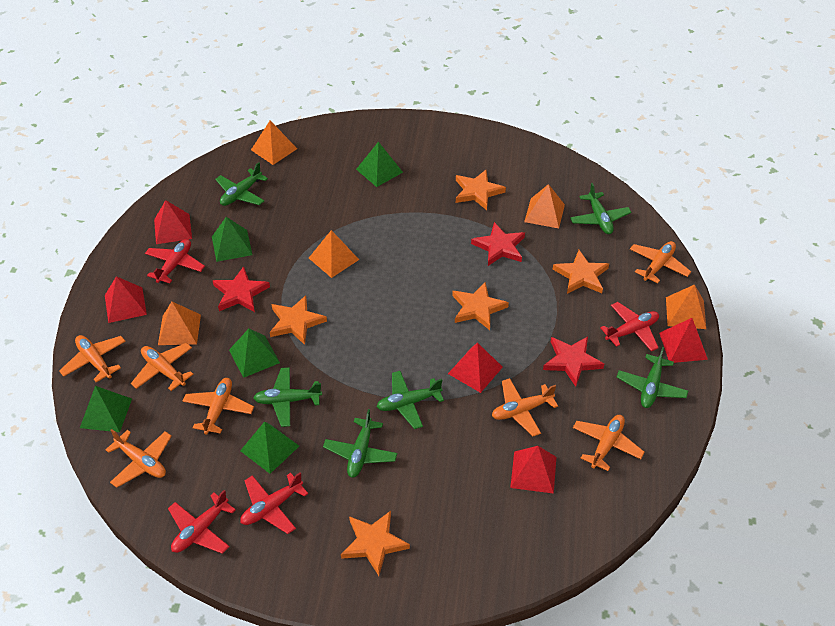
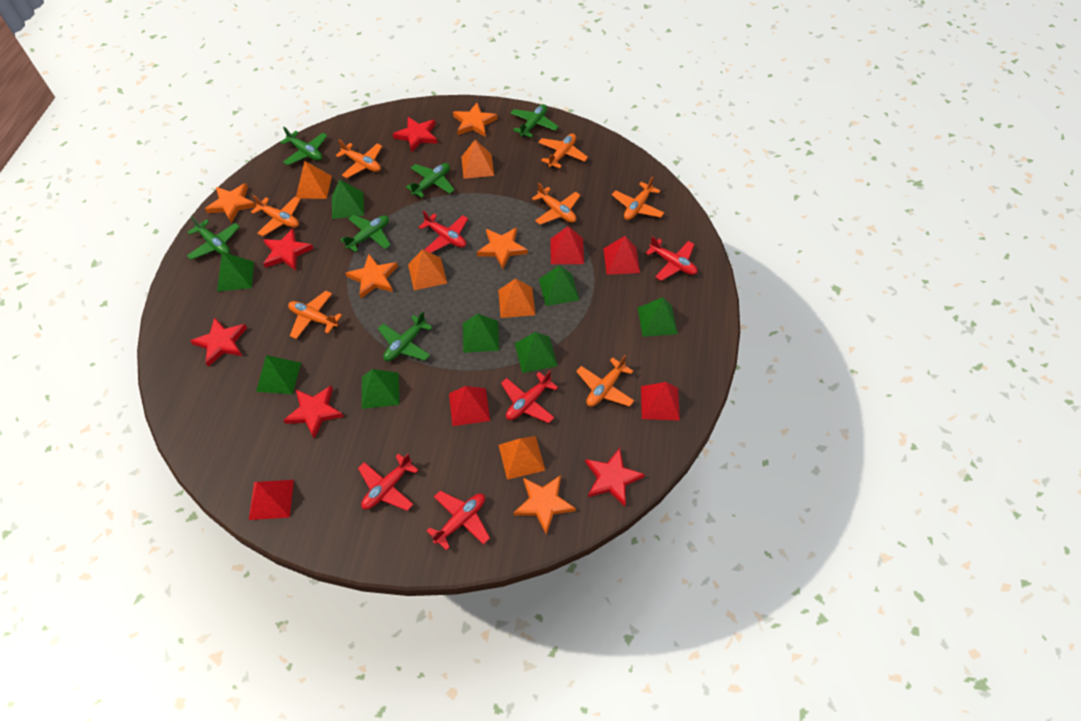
green pyramid: [80,386,132,432] [212,217,252,262] [229,328,280,378] [240,422,299,474] [356,142,403,187] = 5 -> [217,252,254,292] [256,355,301,394] [332,180,364,219] [362,369,399,409] [463,314,499,353] [515,332,558,373] [539,265,579,306] [638,297,678,337] = 8
red plane: [145,239,205,284] [168,490,236,554] [240,473,308,534] [600,302,659,352] = 4 -> [358,453,418,511] [419,210,468,253] [426,491,490,550] [501,371,558,423] [646,236,698,281] = 5
red star: [213,266,270,312] [471,222,525,266] [543,337,604,387] = 3 -> [190,317,247,367] [263,228,314,271] [283,386,344,439] [393,117,438,153] [585,448,645,507] = 5

